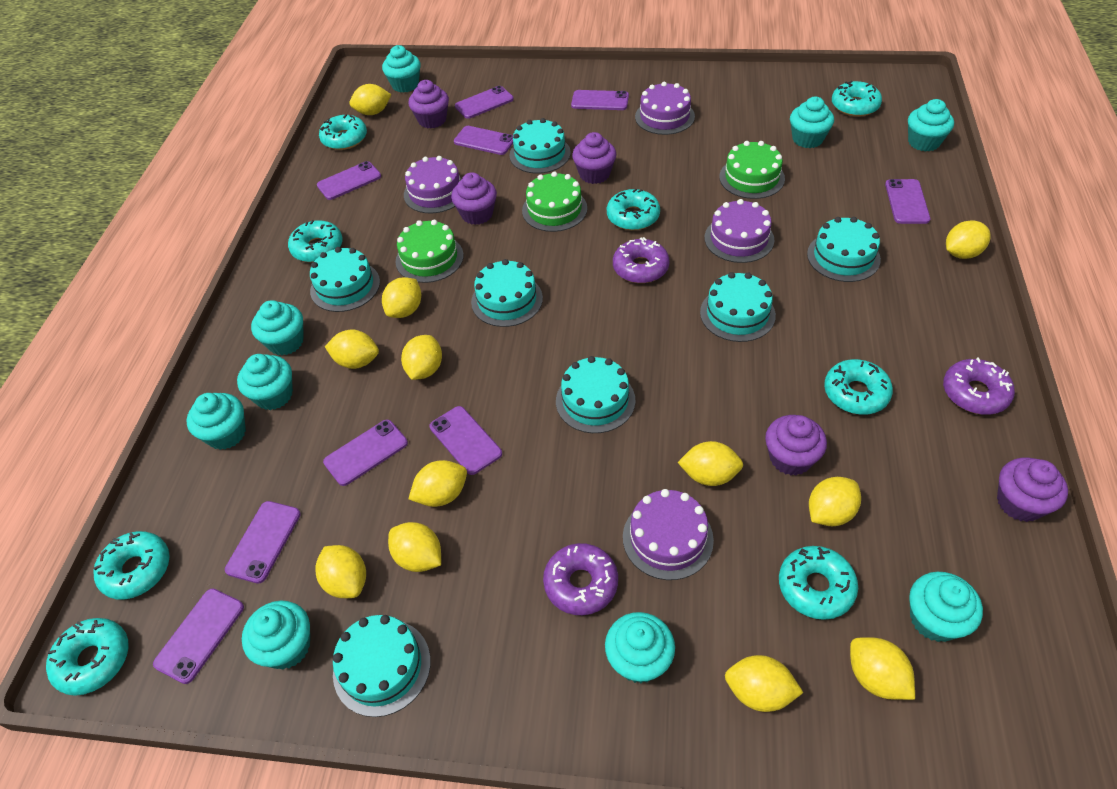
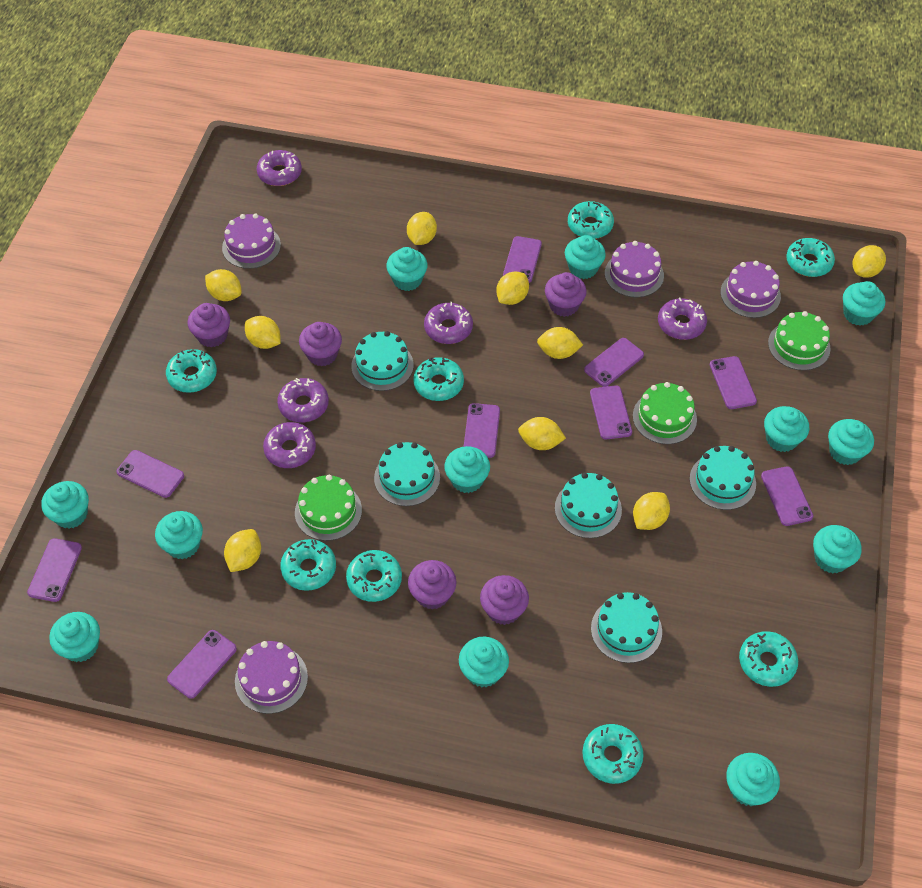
purple donut: [543,543,618,615] [613,237,669,283] [943,358,1015,415] = 3 -> [257,150,302,186] [263,422,316,468] [277,378,329,422] [424,302,473,344] [658,298,707,340] = 5
turquoise cake: [310,247,380,312] [333,615,431,717] [471,259,543,327] [509,118,571,173] [556,356,635,433] [700,272,776,342] [807,217,881,282] = 7 -> [351,331,414,391] [374,442,440,506] [555,473,622,538] [591,592,662,663] [689,446,756,510] = 5
turquoise cupcake: [186,393,246,450] [237,354,293,410] [242,601,310,669] [251,300,304,355] [382,45,421,93] [605,612,675,683] [790,97,834,148] [908,99,954,152] [909,572,983,642] = 9 -> [41,481,89,529] [49,612,100,662] [155,511,203,559] [386,247,427,291] [444,446,490,493] [459,637,509,687] [565,235,606,279] [726,753,780,806] [764,406,809,452] [813,525,862,573] [828,419,874,465] [843,281,885,326] = 12
yellow lemon: [315,545,366,598] [325,330,379,369] [349,84,392,115] [382,277,422,318] [388,522,441,572] [401,335,442,380] [409,460,467,507] [678,441,743,486] [725,655,803,712] [809,477,861,526] [850,637,915,700] [946,221,991,259] = 12 -> [205,269,242,301] [224,529,261,572] [245,316,281,349] [407,212,437,245] [496,272,529,305] [518,417,566,450] [537,327,583,359] [633,492,670,530] [853,245,886,278] = 9

